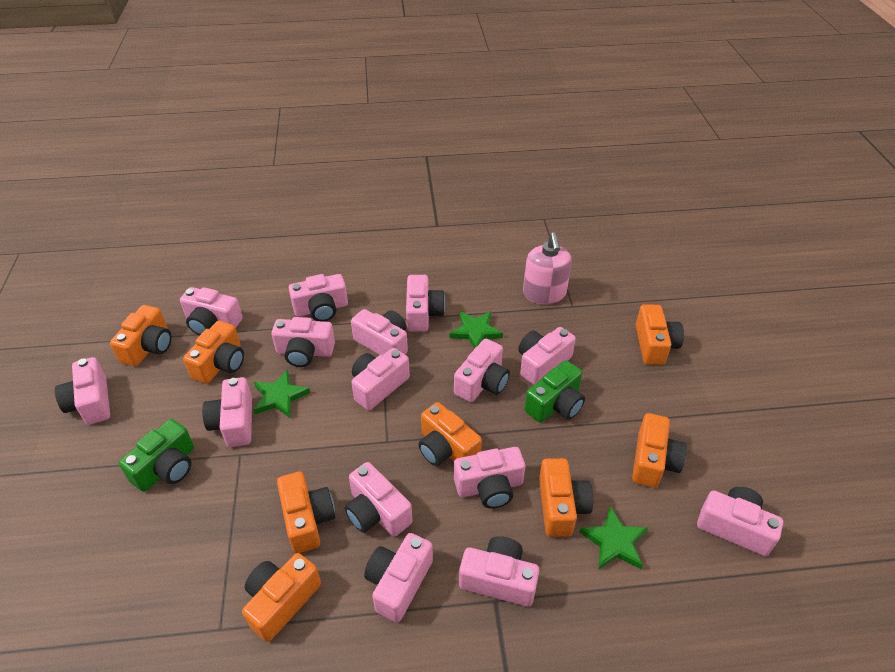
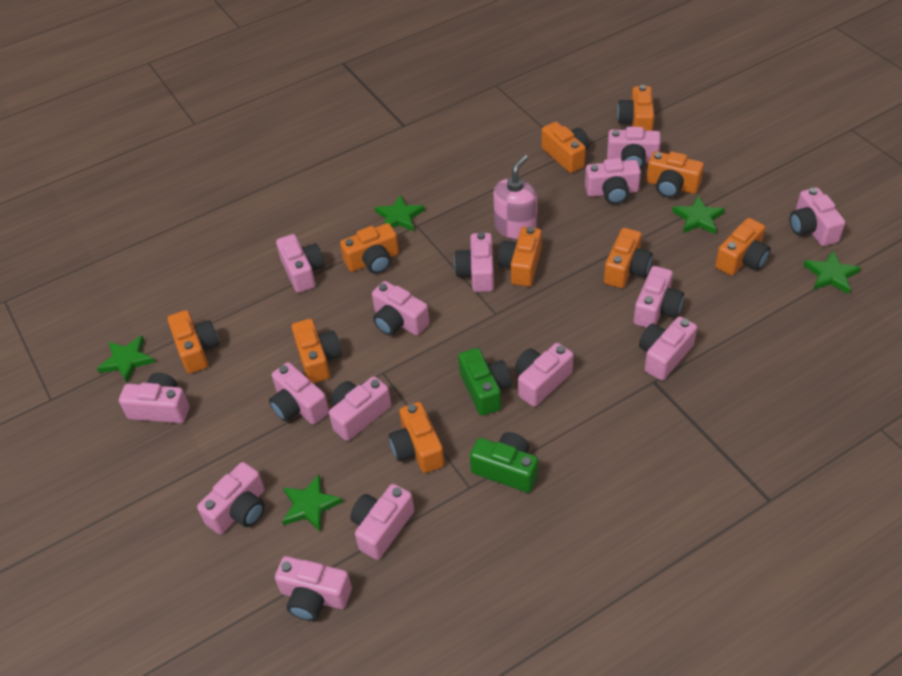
green star: [254,370,310,418] [449,311,503,349] [579,506,648,570] = 3 -> [97,336,155,383] [282,474,343,532] [375,195,425,231] [672,195,725,235] [803,251,861,294] = 5
orange camera: [110,305,172,366] [183,321,244,384] [242,553,321,642] [277,471,335,553] [418,402,482,466] [539,458,593,537] [632,413,687,488] [636,304,684,365] = 8 -> [168,310,219,374] [292,319,342,383] [340,223,399,274] [389,402,445,473] [498,227,542,287] [542,122,589,173] [604,228,652,288] [617,85,654,131] [646,151,704,198] [715,218,771,276] = 10

